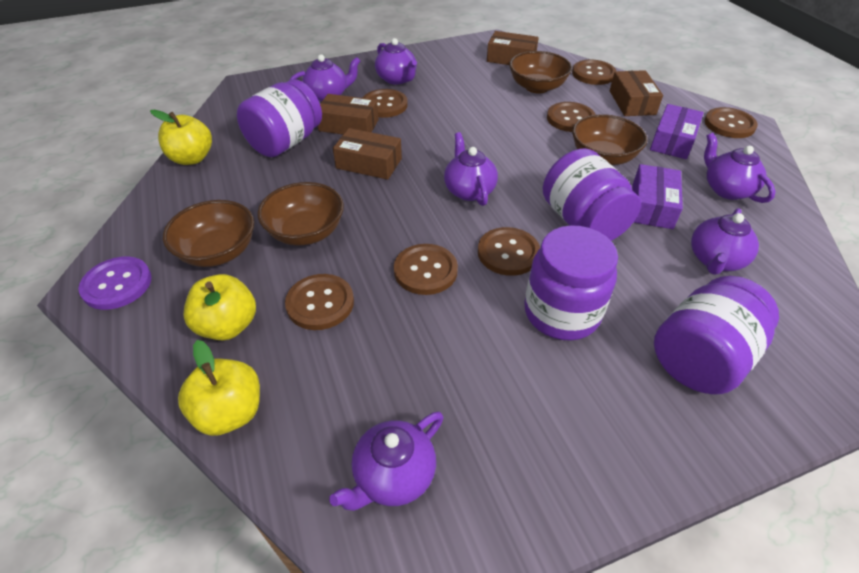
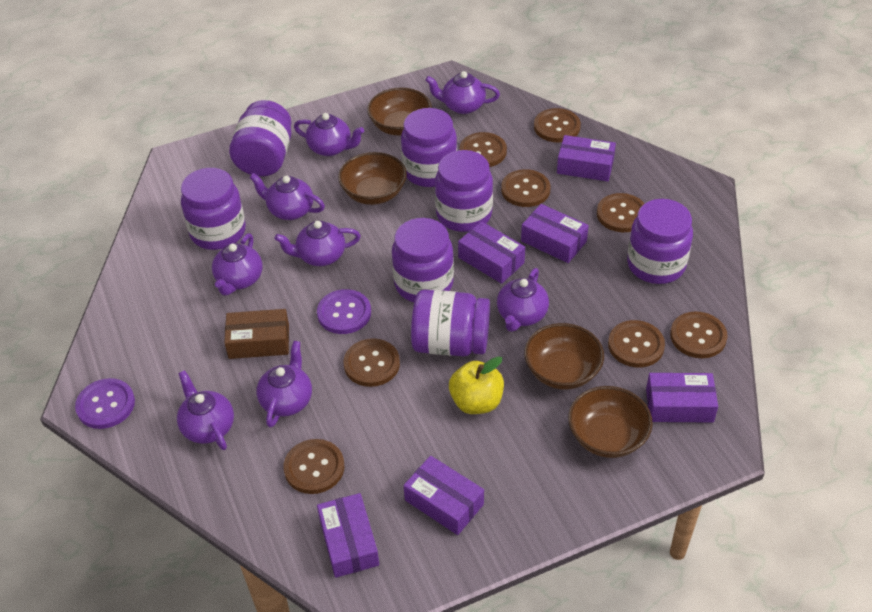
brown box: [318,94,379,134] [333,128,402,180] [487,31,539,65] [610,70,663,116] = 4 -> [224,309,289,359] = 1
brown button: [285,274,354,330] [363,89,408,118] [394,244,458,295] [478,227,540,276] [547,102,596,132] [572,60,616,85] [704,107,758,138] = 7 -> [283,439,344,494] [343,338,400,387] [459,132,507,167] [501,169,550,207] [534,108,581,143] [597,193,645,232] [608,320,665,367] [670,311,728,358] = 8
purple box: [632,164,683,229] [650,104,704,159] = 2 -> [317,493,379,578] [404,456,484,535] [458,221,525,284] [521,204,589,263] [557,135,616,181] [646,373,718,423] = 6
purple button: [78,256,152,310] = 1 -> [75,378,135,429] [317,289,371,334] = 2
purple jar: [237,79,322,157] [524,225,618,341] [543,148,641,241] [654,276,779,394] = 4 -> [181,168,246,250] [229,100,291,177] [392,218,454,302] [401,108,457,187] [411,289,490,356] [435,150,493,232] [627,199,693,284] = 7
purple teapot: [289,54,360,102] [329,412,443,511] [375,38,417,85] [444,132,498,206] [691,208,759,275] [704,133,776,203] = 6 -> [177,370,234,450] [212,233,263,296] [249,173,325,220] [256,341,312,428] [275,221,361,266] [294,113,364,156] [425,71,500,114] [497,268,549,332] = 8
yellow apple: [150,110,212,165] [178,340,260,436] [183,274,256,340] = 3 -> [449,356,504,414] = 1

